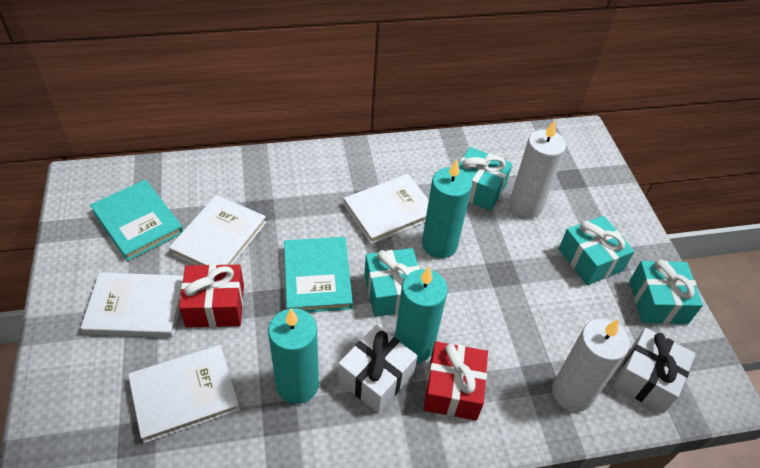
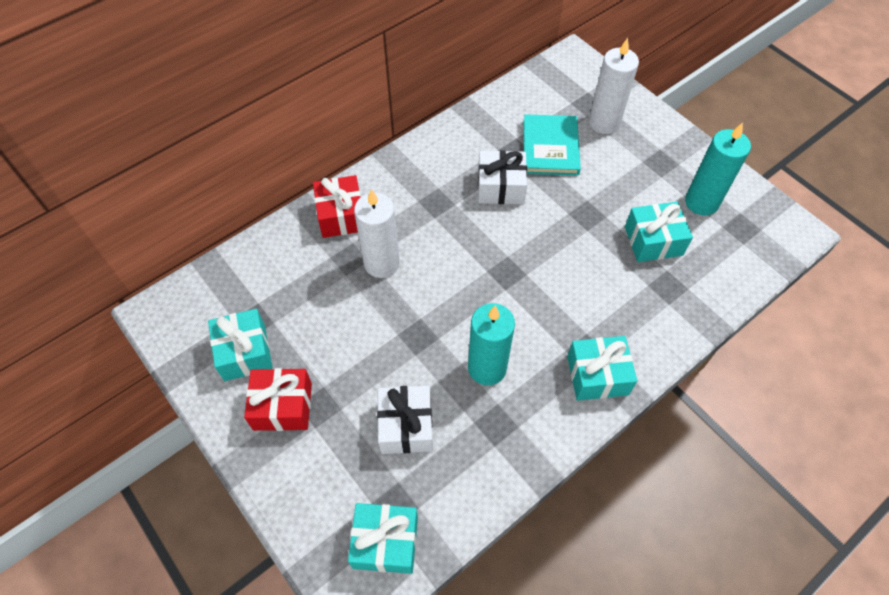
turquoise book: [90,180,183,261] [284,237,353,312] = 2 -> [523,114,581,175] = 1
turquoise candle: [268,308,319,404] [395,267,448,363] [422,160,472,258] = 3 -> [468,303,515,385] [685,123,751,215] = 2
white book: [81,272,184,338] [128,345,240,443] [169,195,267,265] [344,174,429,244] = 4 -> none = 0

